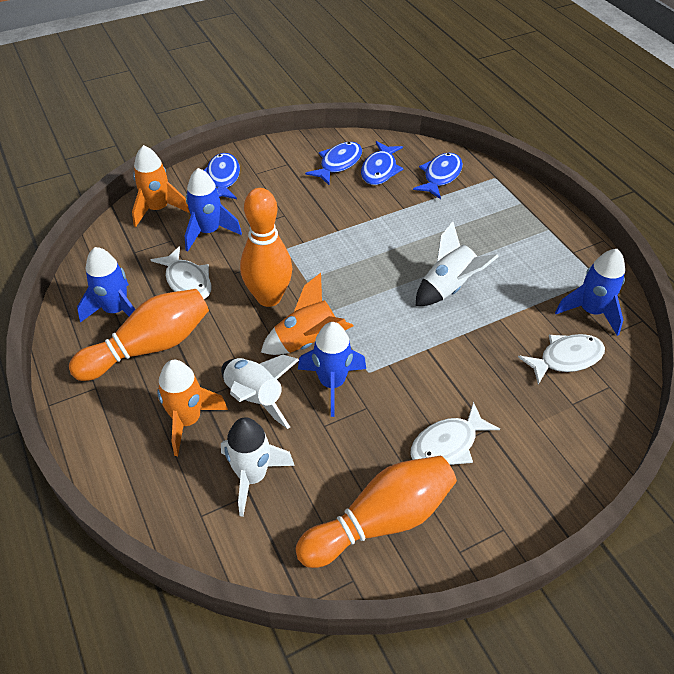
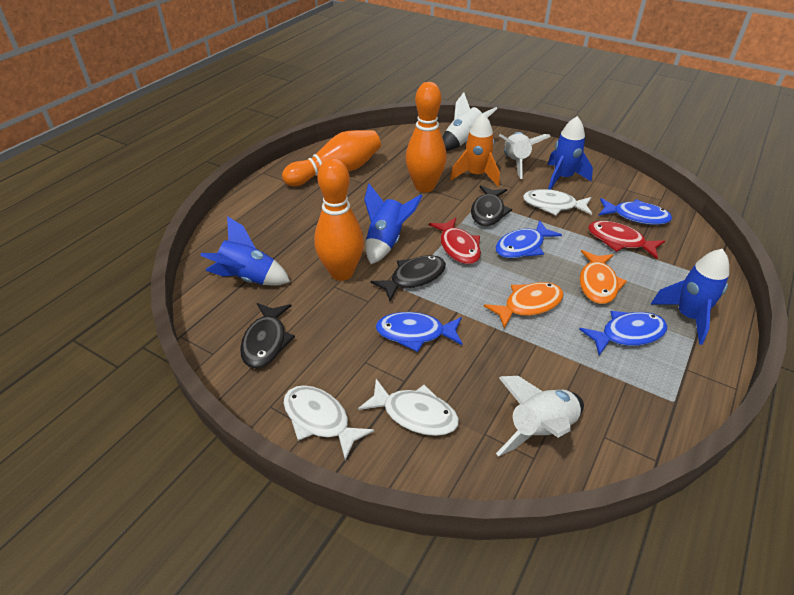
black fish: none = 0 -> [240,303,295,369] [371,255,446,301] [471,185,512,226] = 3
orange fish: none = 0 -> [484,282,563,328] [580,250,627,304] = 2
orange rocket: [132,145,190,227] [157,360,228,456] [261,273,353,355] = 3 -> [450,114,500,186] = 1
red fish: none = 0 -> [429,217,481,264] [588,221,665,259] = 2

